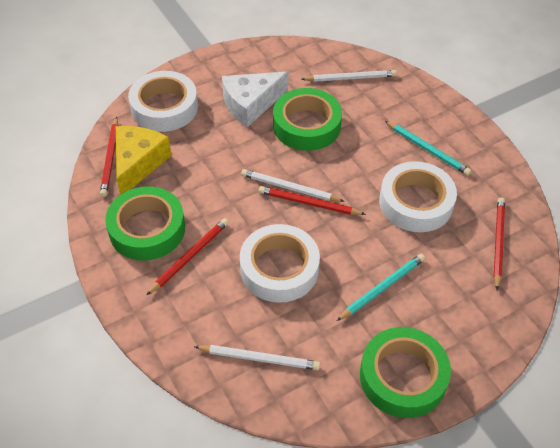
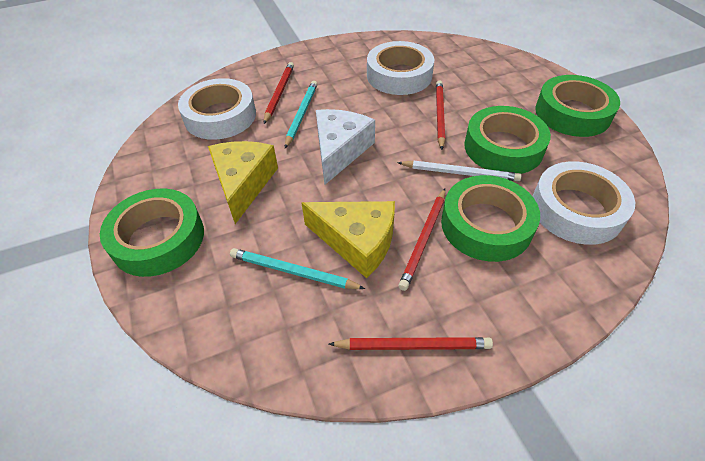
green tape: [105,186,185,261] [273,88,342,151] [360,327,451,418] = 3 -> [100,188,204,277] [441,175,540,262] [464,106,551,174] [535,75,620,137] = 4
white pencil: [194,345,320,370] [241,169,345,202] [301,70,397,82] = 3 -> [397,161,522,181] = 1
yellow cheese: [116,126,172,195] = 1 -> [208,141,278,224] [302,201,395,278] = 2

